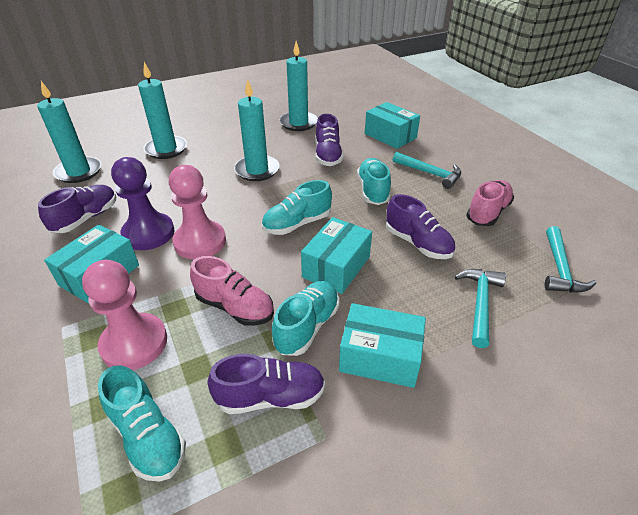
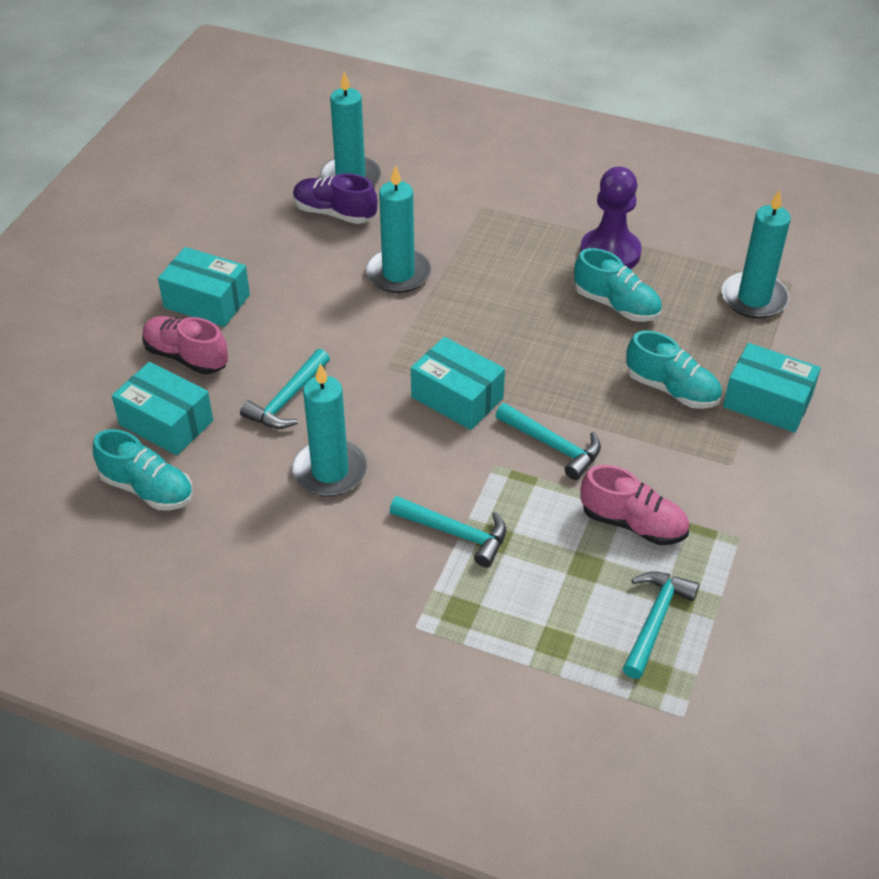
pink pawn: [82,260,167,370] [169,165,226,259] = 2 -> none = 0
purple shoe: [38,185,116,233] [208,354,325,414] [315,114,343,166] [386,194,455,259] = 4 -> [293,173,378,224] = 1
turquoise hammer: [393,152,461,189] [455,269,506,348] [545,226,596,293] = 3 -> [240,349,330,429] [390,496,506,568] [495,403,601,480] [623,571,699,679] = 4
turquoise shoe: [98,365,186,482] [262,180,332,235] [272,281,339,356] [357,158,391,205] = 4 -> [93,429,193,510] [574,248,662,322] [626,331,722,409] = 3

